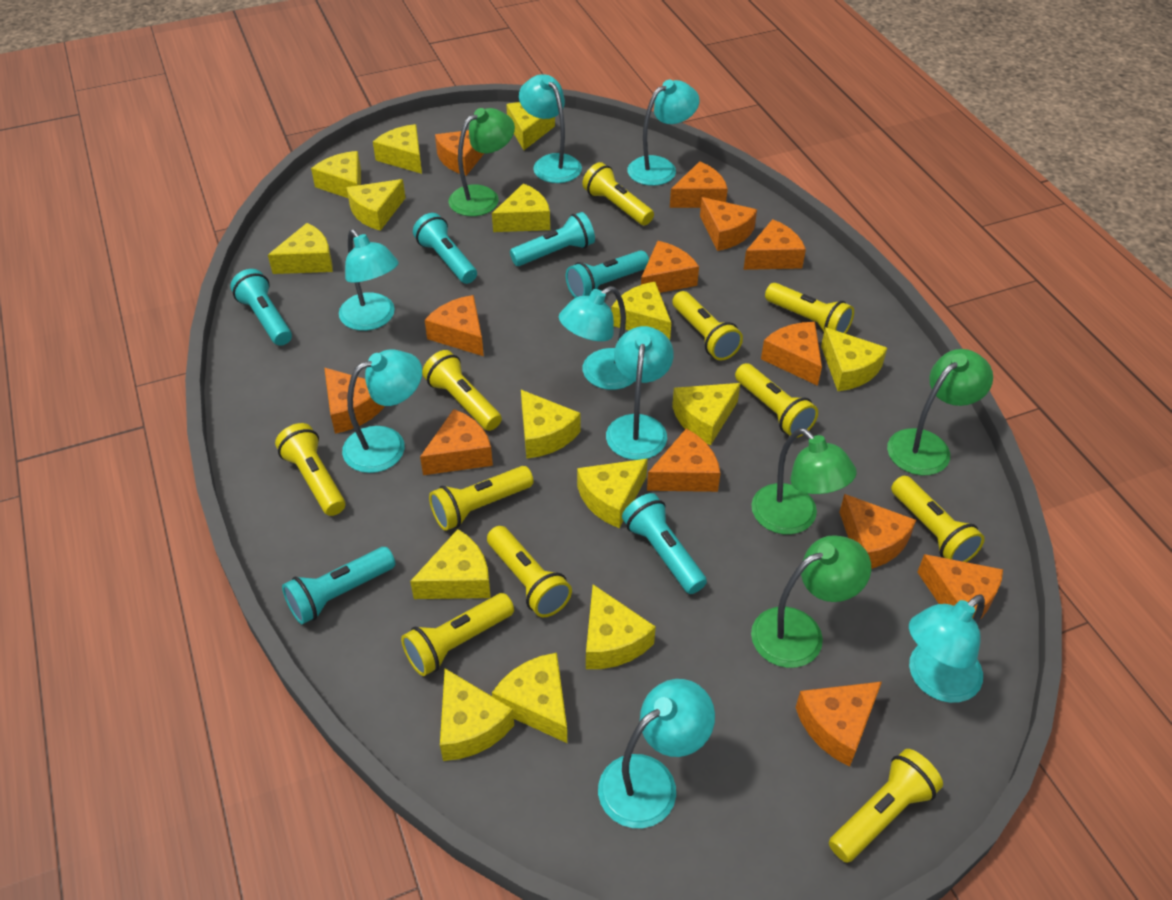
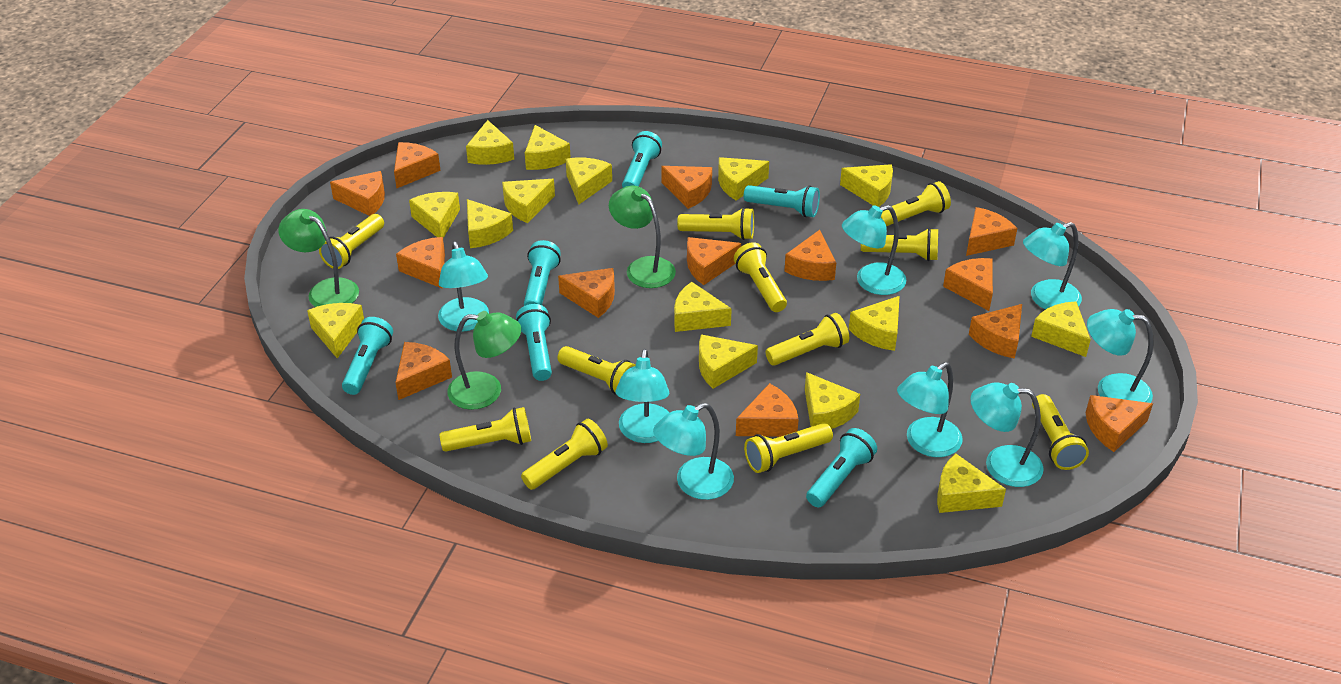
green lamp: [448,108,515,216] [751,428,857,534] [751,535,871,668] [887,349,993,475] = 4 -> [278,209,359,307] [447,311,521,410] [609,186,676,288] = 3

